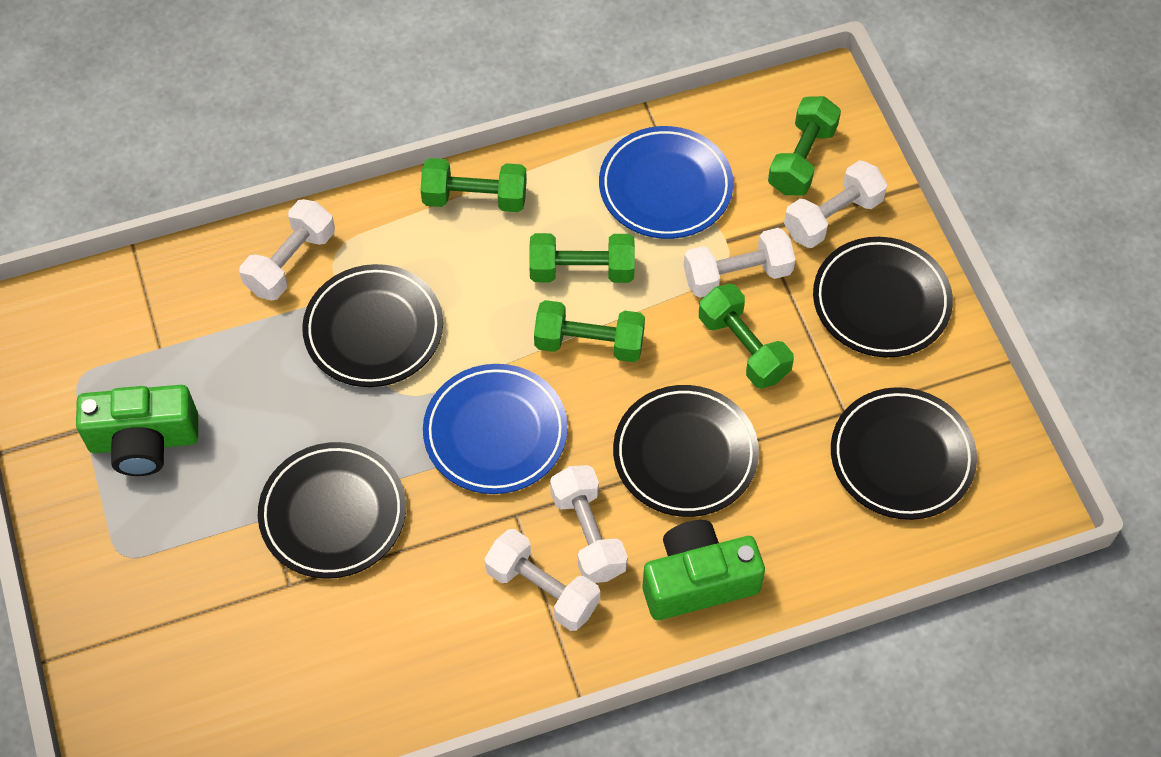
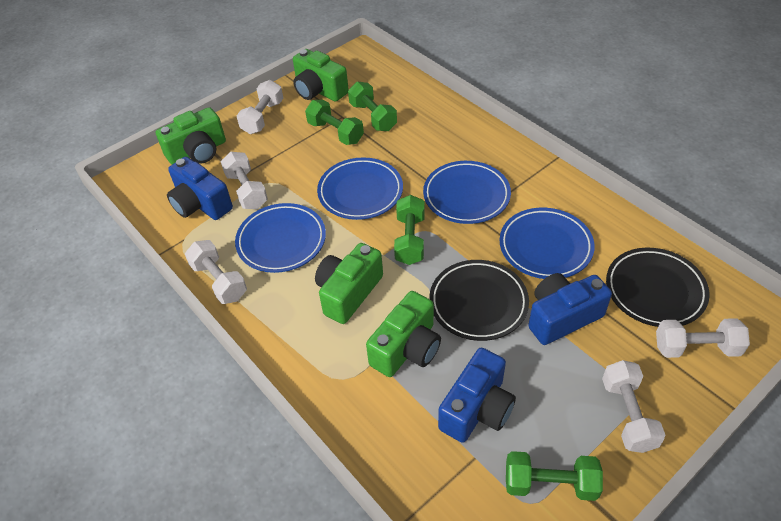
black plate: [258,442,406,579] [302,264,443,387] [613,385,759,517] [813,237,953,358] [831,387,977,520] = 5 -> [429,260,529,341] [606,248,710,327] = 2
blue camera: none = 0 -> [167,157,233,220] [438,348,516,443] [528,273,612,345] = 3
blue plate: [423,364,568,494] [599,126,733,239] = 2 -> [235,203,326,273] [317,157,403,220] [423,161,511,224] [499,208,595,279] = 4
green camera: [76,385,198,476] [643,520,765,620] = 2 -> [156,107,226,165] [293,49,349,102] [315,243,383,324] [366,291,441,377] = 4
green dumbbell: [420,158,527,212] [529,233,635,283] [534,300,645,362] [699,284,794,389] [768,96,841,195] = 5 -> [305,100,364,145] [348,82,397,131] [394,195,425,265] [506,451,603,501] = 4

